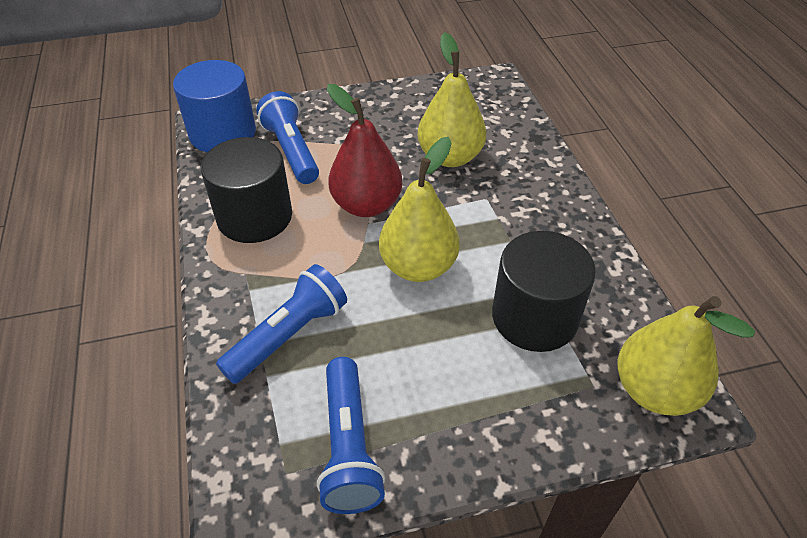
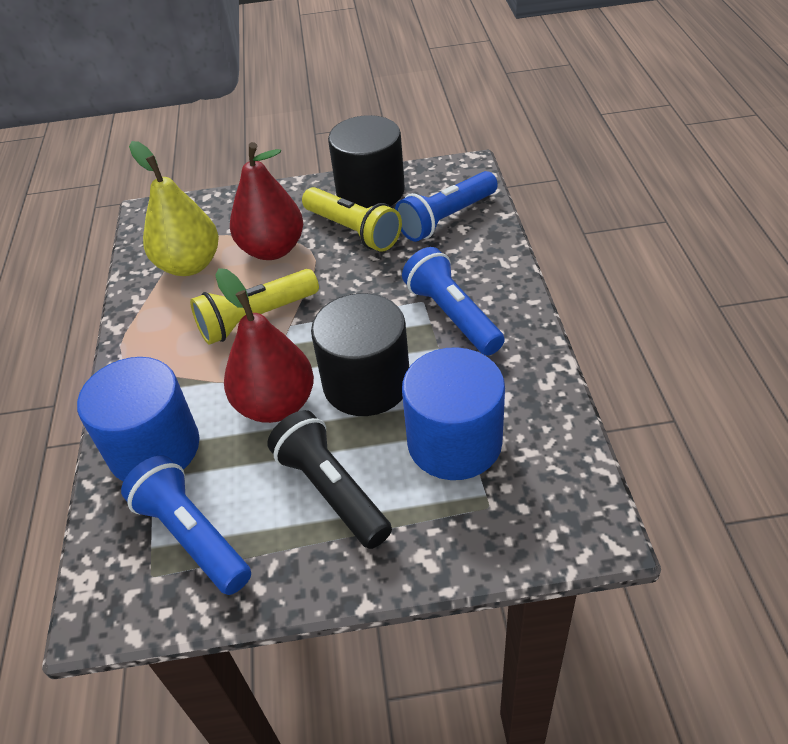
black flashlight: none = 0 -> [267,410,392,549] = 1
blue cylinder: [173,60,256,152] = 1 -> [77,357,199,482] [402,347,505,480] = 2
red pear: [327,84,402,217] = 1 -> [215,268,314,423] [230,142,303,260] = 2
yellow flashlight: none = 0 -> [190,269,319,345] [302,187,402,252] = 2
yellow pear: [379,137,460,282] [418,33,487,167] [618,296,755,416] = 3 -> [129,141,219,276] = 1

